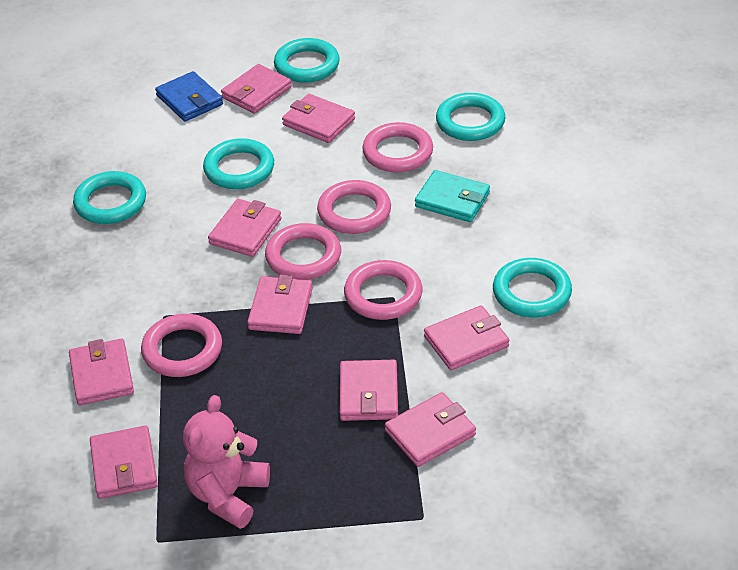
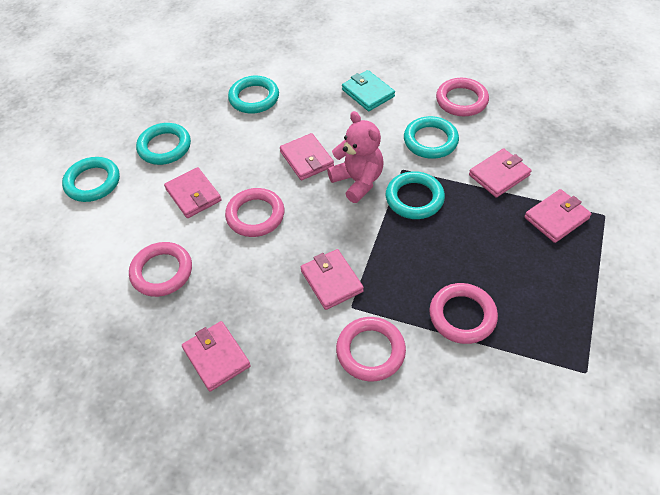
blue wallet: [155,71,223,122] = 1 -> none = 0
pink wallet: [69,339,134,405] [90,426,158,499] [208,199,282,257] [221,64,292,114] [247,274,313,334] [282,94,355,143] [340,360,398,421] [385,392,476,467] [424,305,509,370] = 9 -> [164,167,221,218] [182,321,251,392] [280,133,334,180] [301,249,364,310] [469,148,532,198] [524,189,592,243] = 6

